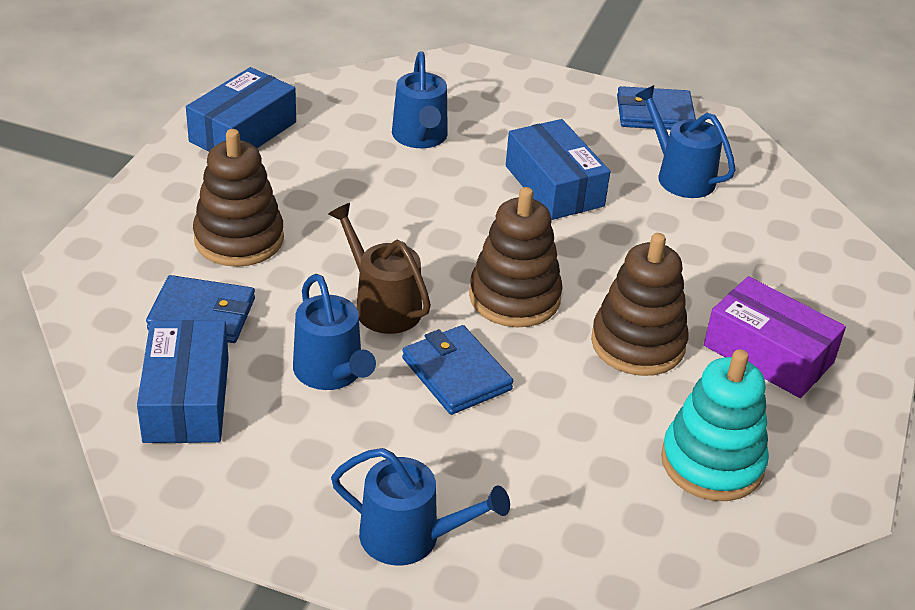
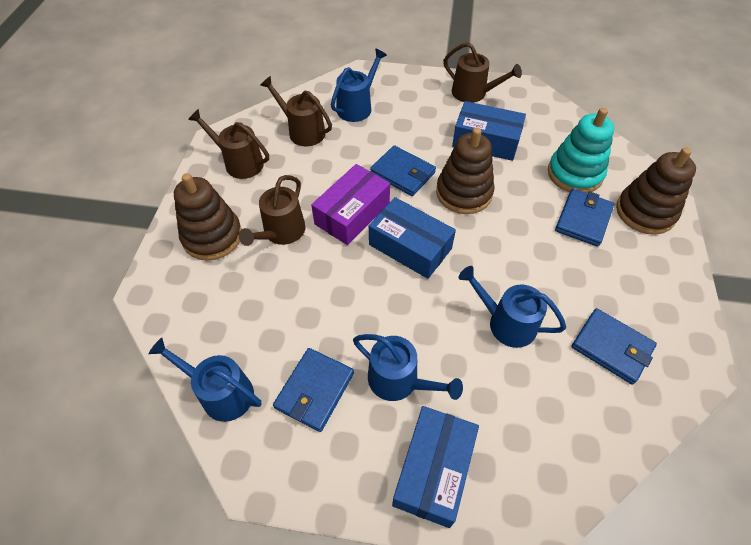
blue wallet: [146,275,255,343] [402,325,513,415] [617,86,696,130] = 3 -> [273,348,354,432] [370,145,436,196] [555,189,614,247] [572,308,657,385] = 4
brown watering can: [328,203,431,334] = 1 -> [188,109,269,179] [238,175,306,246] [260,76,332,146] [443,42,522,103] = 4

